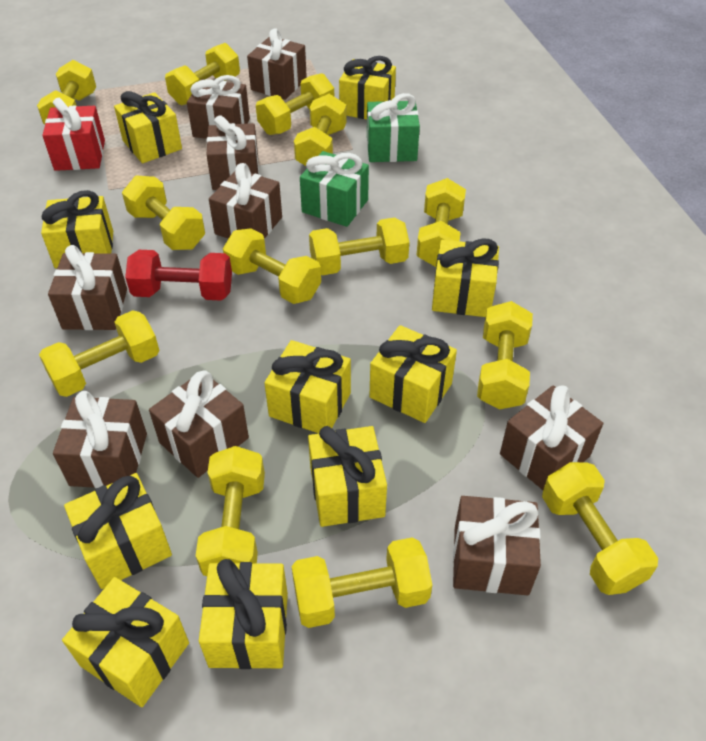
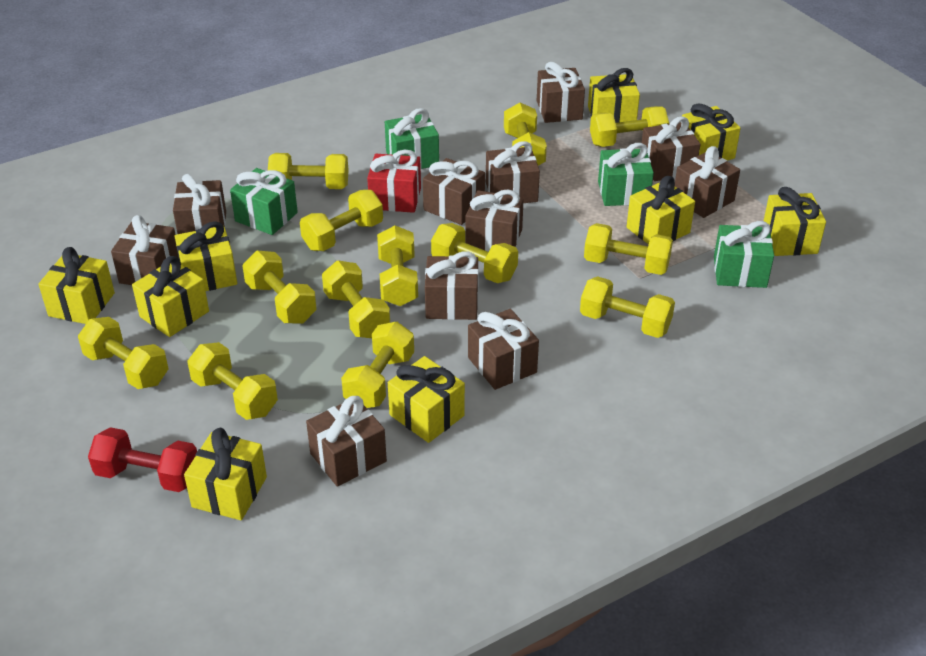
brown gift: [48,245,127,330] [53,391,147,488] [149,370,249,478] [187,75,250,139] [207,115,259,190] [209,163,282,239] [247,28,307,100] [453,496,541,596] [500,385,603,490] = 9 -> [111,215,179,285] [173,174,226,234] [306,396,387,487] [423,158,485,225] [425,251,479,320] [466,190,524,252] [468,309,539,390] [486,141,540,203] [537,62,585,123] [642,116,701,181] [675,146,740,218] = 11
green gift: [300,151,369,227] [367,93,420,162] = 2 -> [230,168,298,235] [385,108,439,169] [598,143,654,206] [714,221,774,288] = 4
yellow gift: [41,190,113,268] [62,577,189,707] [64,473,172,589] [114,91,182,163] [199,559,288,669] [264,340,351,433] [308,426,387,527] [339,56,396,119] [370,325,457,423] [432,238,499,317] = 10 -> [38,247,115,324] [132,256,209,337] [174,221,237,291] [184,428,267,520] [388,356,465,443] [588,68,640,123] [627,176,695,244] [682,103,741,161] [764,187,826,256] = 9

